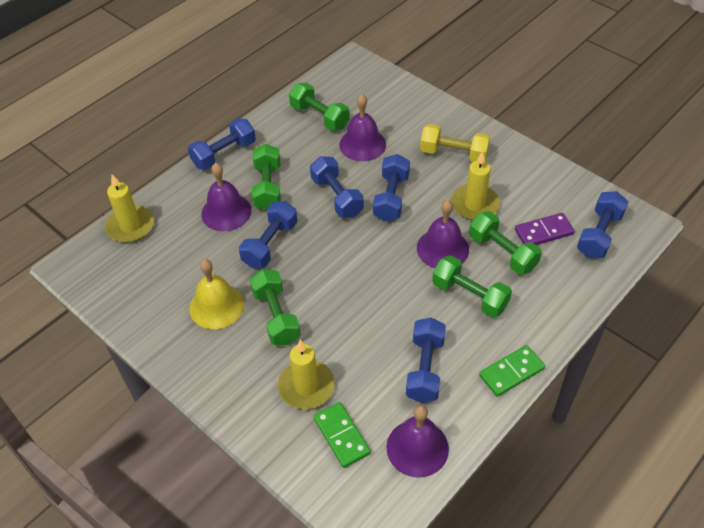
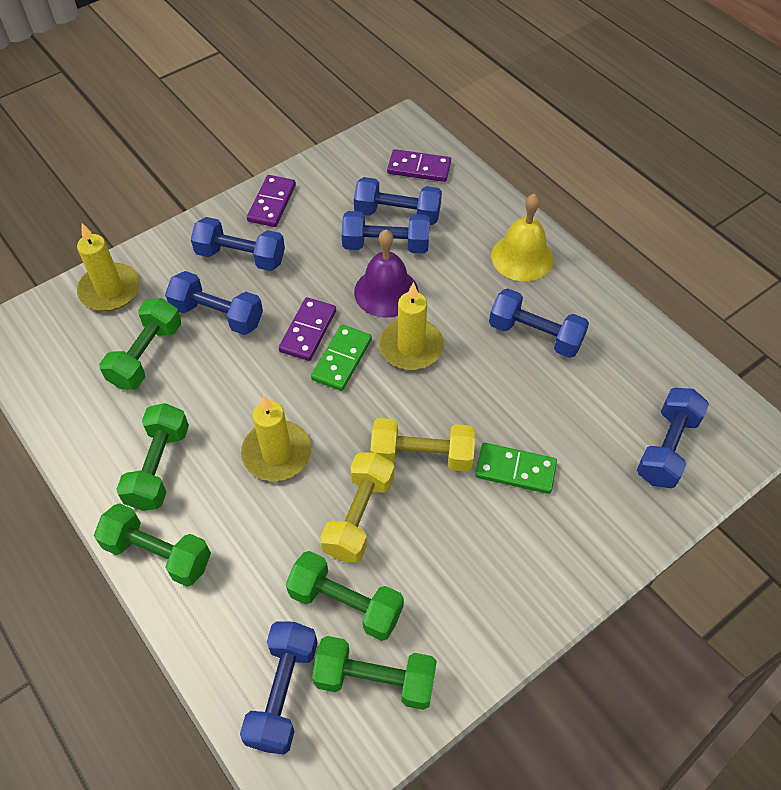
blue dumbbell: [188,118,256,170] [239,201,298,268] [310,156,364,218] [373,154,410,222] [406,318,446,403] [577,191,628,258] = 6 -> [165,271,263,335] [191,217,285,271] [240,621,318,755] [342,211,430,253] [354,177,442,225] [489,289,589,358] [637,388,709,488] = 7
purple bell: [201,163,251,231] [339,94,386,161] [386,405,449,478] [417,200,469,268] = 4 -> [354,230,418,318] = 1
purple domino: [515,213,575,245] = 1 -> [247,175,296,227] [279,297,336,361] [387,149,451,182] = 3
yellow dumbbell: [420,124,490,162] = 1 -> [320,452,394,563] [370,418,475,472] = 2

